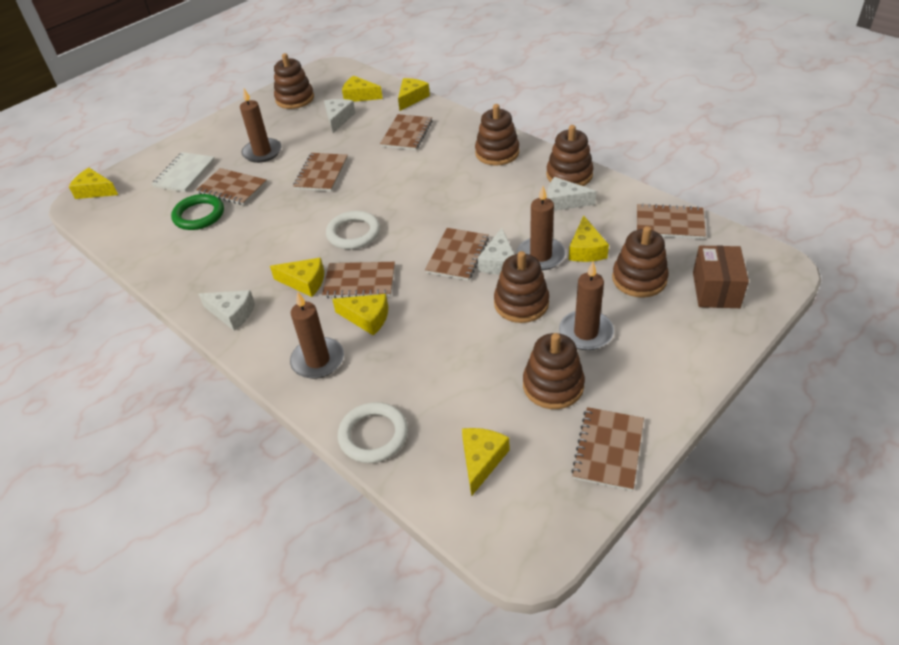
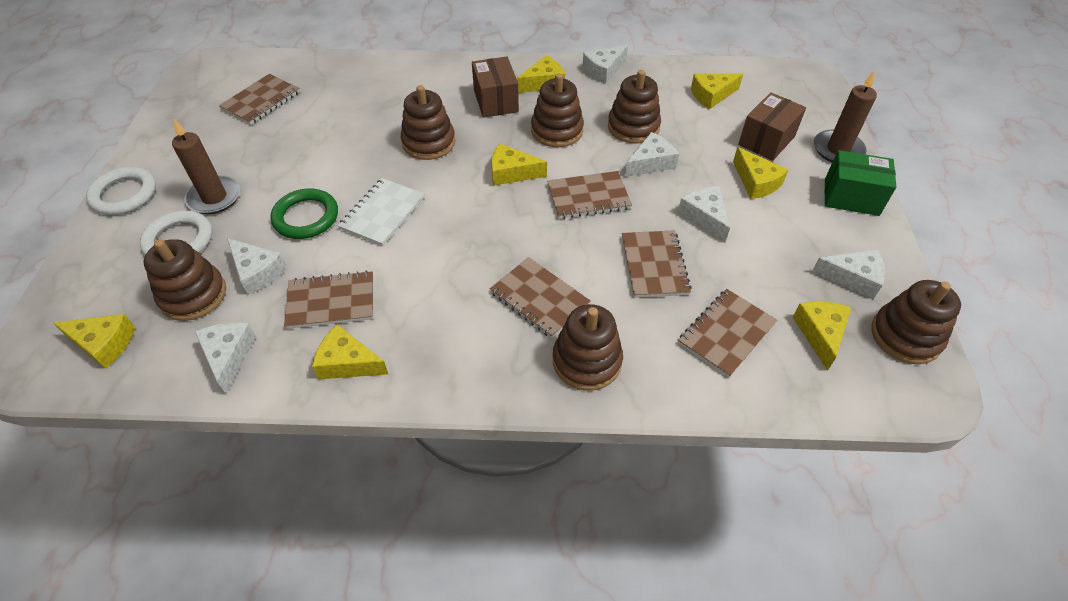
brown box: [693,246,749,308] = 1 -> [472,57,519,118] [738,92,806,161] = 2
brown candle: [240,89,282,163] [290,291,344,379] [517,186,566,270] [559,262,614,350] = 4 -> [172,119,241,214] [814,70,877,162] = 2
brown notebook: [196,168,267,205] [293,153,348,192] [322,262,395,298] [380,114,432,150] [425,228,489,281] [571,407,644,491] [637,203,706,239] = 7 -> [219,74,300,125] [284,271,373,329] [490,257,591,338] [547,171,632,219] [622,230,691,298] [678,289,777,378] = 6
green box: none = 0 -> [825,150,896,216] = 1
white cheese: [198,290,255,331] [324,99,355,133] [478,228,515,274] [548,177,596,211] = 4 -> [195,322,256,394] [227,238,287,295] [582,45,628,84] [625,132,679,177] [678,186,730,242] [812,249,885,299] = 6

